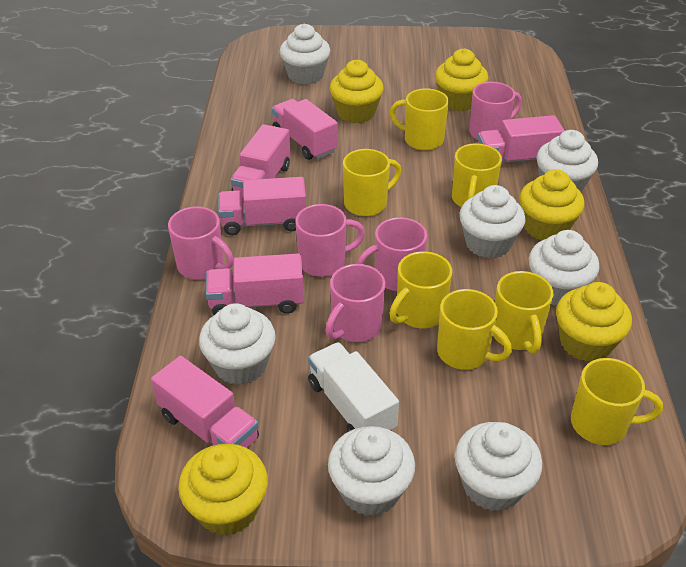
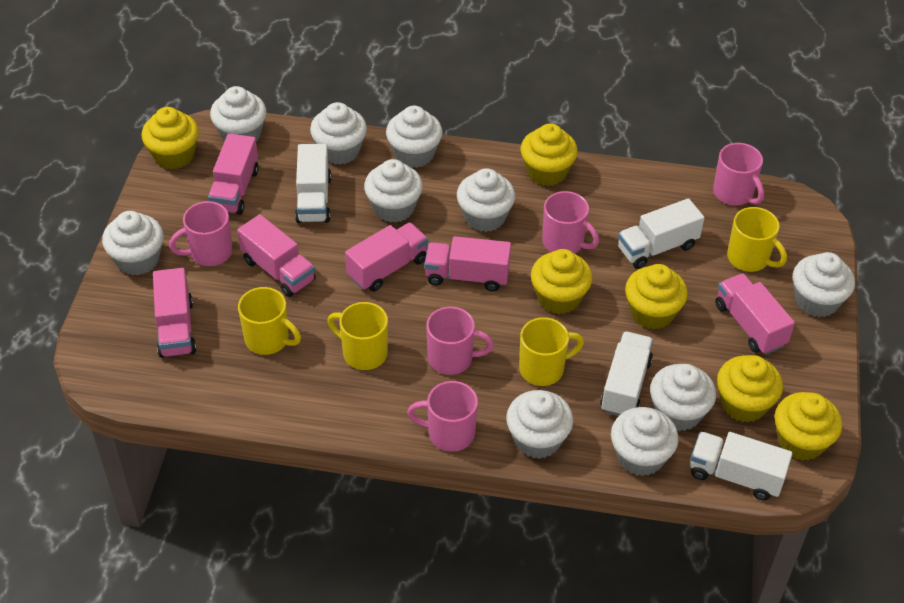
white cupcake: [199,303,276,385] [280,24,330,85] [328,426,415,516] [455,422,542,511] [460,185,526,258] [529,230,599,306] [537,130,598,192] = 7 -> [102,211,164,275] [210,86,266,142] [310,102,367,165] [364,159,423,223] [386,106,443,168] [457,168,515,232] [506,390,573,459] [611,407,679,476] [650,364,716,431] [793,252,855,317] = 10
white truck: [308,342,399,432] = 1 -> [295,144,331,223] [600,331,653,416] [618,198,704,269] [690,432,792,500] = 4
yellow cupcake: [178,444,268,536] [330,60,384,123] [435,49,488,111] [519,169,584,241] [556,282,632,362] = 5 -> [142,107,199,169] [521,123,578,186] [531,249,593,314] [625,264,688,330] [717,355,783,423] [775,392,842,461] = 6
yellow mug: [343,149,401,216] [389,251,452,328] [390,88,449,150] [437,289,512,370] [452,143,502,207] [493,271,554,354] [571,358,663,445] = 7 -> [238,287,301,355] [327,302,388,370] [519,317,584,386] [727,207,787,272] = 4

